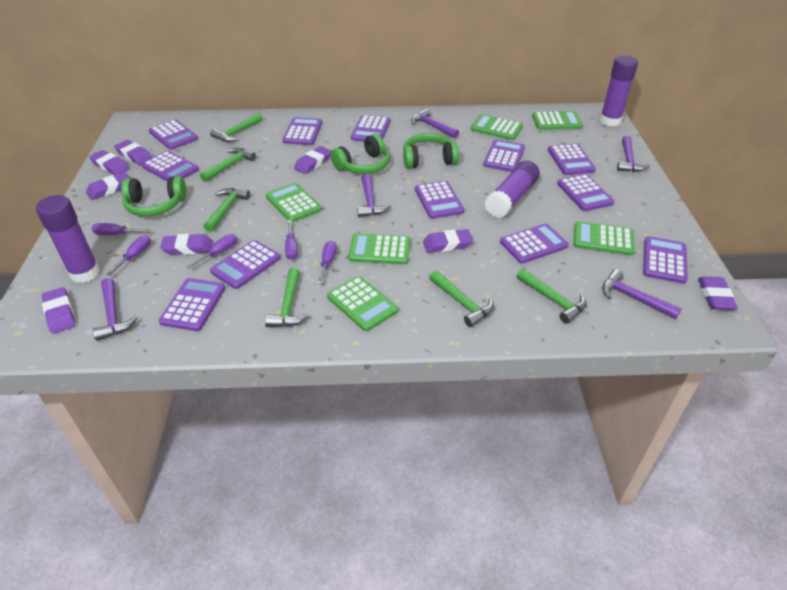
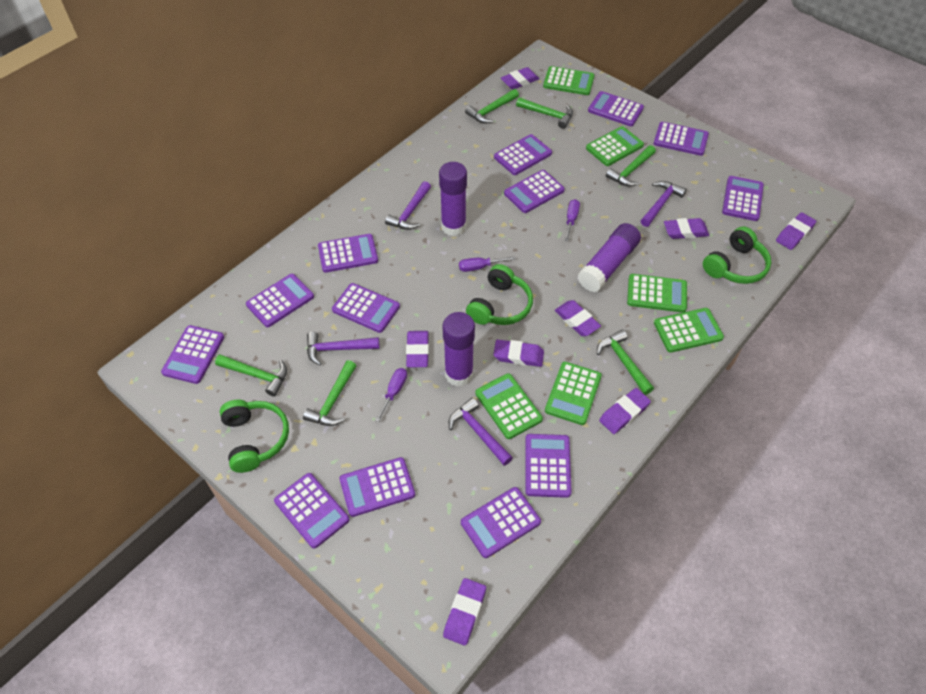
purple calculator: [142,151,199,181] [149,120,198,150] [159,278,225,331] [210,240,280,289] [282,117,322,145] [351,115,390,142] [415,181,464,219] [483,139,525,172] [500,223,569,264] [548,143,596,175] [557,174,614,211] [643,236,688,284] = 12 -> [161,325,224,384] [246,274,314,327] [274,473,350,549] [318,234,378,273] [332,283,400,333] [339,457,415,517] [461,487,541,558] [494,134,552,175] [504,170,565,213] [525,434,572,498] [588,91,644,126] [654,122,709,156] [722,176,764,221] = 13
purple hammer: [93,278,138,341] [357,173,391,217] [411,108,459,138] [602,269,682,319] [617,136,650,172] = 5 -> [307,332,380,365] [385,181,431,230] [449,398,513,466] [641,181,687,227] = 4
purple screwdriver: [92,223,150,235] [107,235,151,275] [186,234,237,268] [285,220,298,260] [317,241,337,284] = 5 -> [375,368,407,422] [459,257,515,272] [564,199,580,241] = 3

